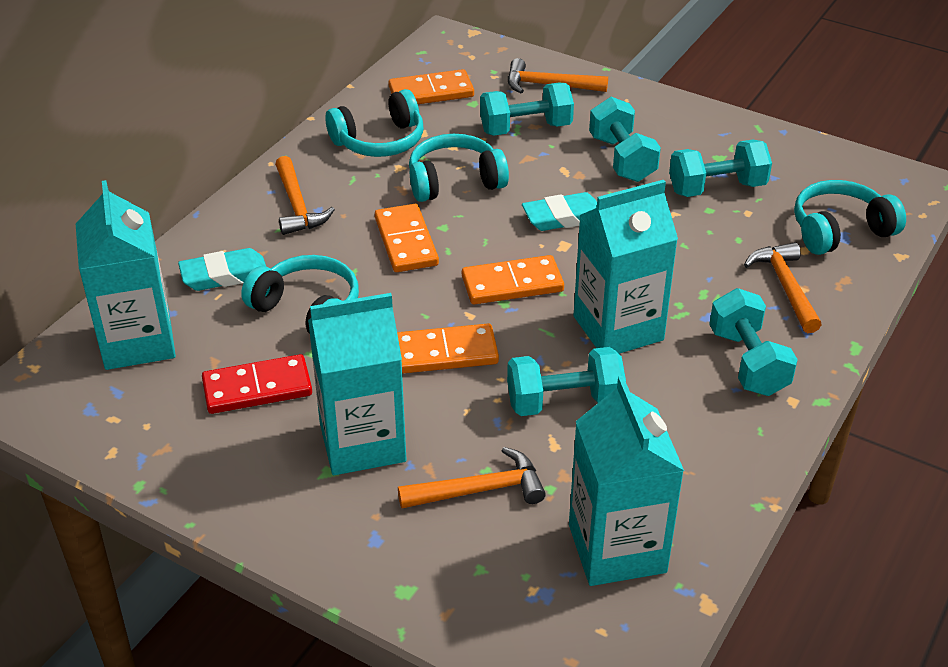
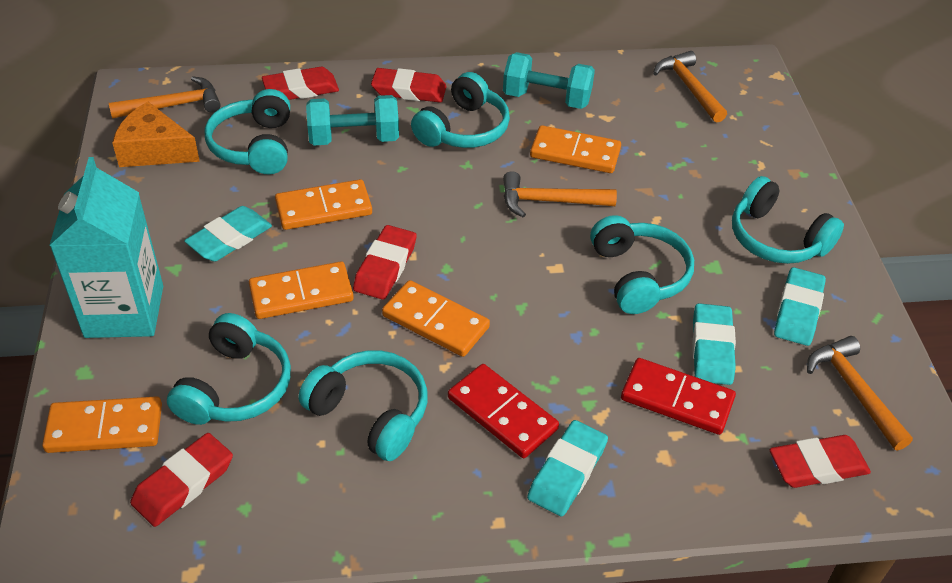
orange cheese: none = 0 -> [112,102,200,167] = 1
orange domino: [375,204,439,272] [389,69,474,104] [397,324,499,374] [462,255,564,304] = 4 -> [42,396,162,453] [249,261,354,319] [275,179,372,230] [382,280,490,357] [530,125,621,173] = 5
red domino: [202,354,312,414] = 1 -> [448,364,559,458] [621,358,736,435] = 2
red eraser: none = 0 -> [130,433,233,527] [262,67,339,100] [353,225,417,300] [371,68,447,103] [769,435,871,488] = 5
turquoise carton: [76,180,176,370] [308,293,406,475] [569,376,684,586] [573,180,678,354] = 4 -> [49,157,163,338] = 1
turquoise dumbbell: [480,83,574,136] [507,347,626,416] [589,97,661,182] [669,140,772,197] [709,288,798,396] = 5 -> [306,95,399,145] [503,52,595,109] = 2
turquoise eraser: [178,248,266,291] [522,192,597,231] = 2 -> [184,206,272,262] [527,420,608,517] [692,303,736,385] [774,267,826,346] = 4
turquoise headphones: [241,255,359,334] [325,89,424,157] [409,134,509,202] [794,180,906,255] = 4 -> [167,313,291,425] [204,89,290,174] [299,350,428,461] [411,72,510,148] [590,215,694,314] [732,176,844,264] = 6

